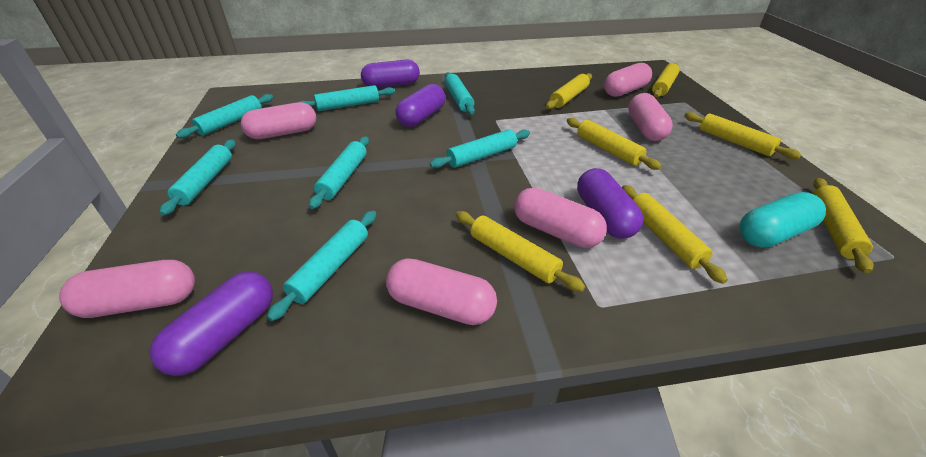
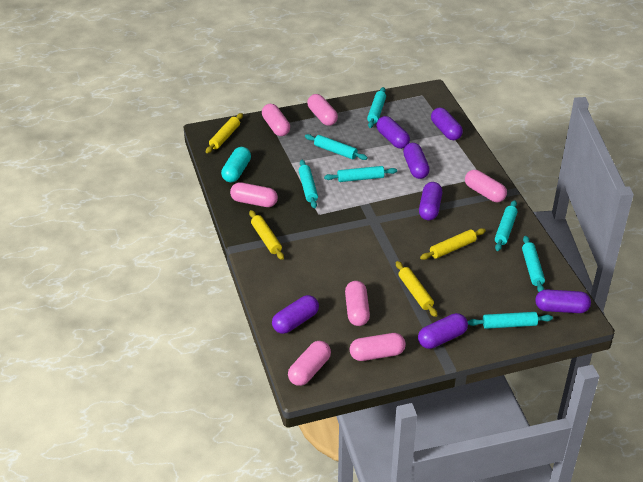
pink capsule: [59,260,195,318] [241,102,316,139] [386,258,497,325] [514,188,607,248] [604,63,652,97] [628,93,673,141] = 6 -> [230,182,278,207] [262,104,290,136] [288,341,331,386] [307,94,338,126] [345,281,370,326] [350,333,406,361] [465,170,507,202] = 7
purple capsule: [150,272,273,376] [361,59,420,88] [395,84,445,127] [577,168,643,239] = 4 -> [272,295,319,334] [376,116,410,149] [403,143,430,179] [418,313,468,349] [419,182,442,220] [431,108,463,140] [535,290,591,313] = 7
yellow rolling pin: [456,211,585,292] [546,73,592,109] [567,118,662,170] [622,185,728,284] [652,63,680,98] [684,112,801,159] [813,178,874,273] = 7 -> [206,113,243,153] [249,210,284,260] [396,261,437,317] [420,228,486,260] = 4

